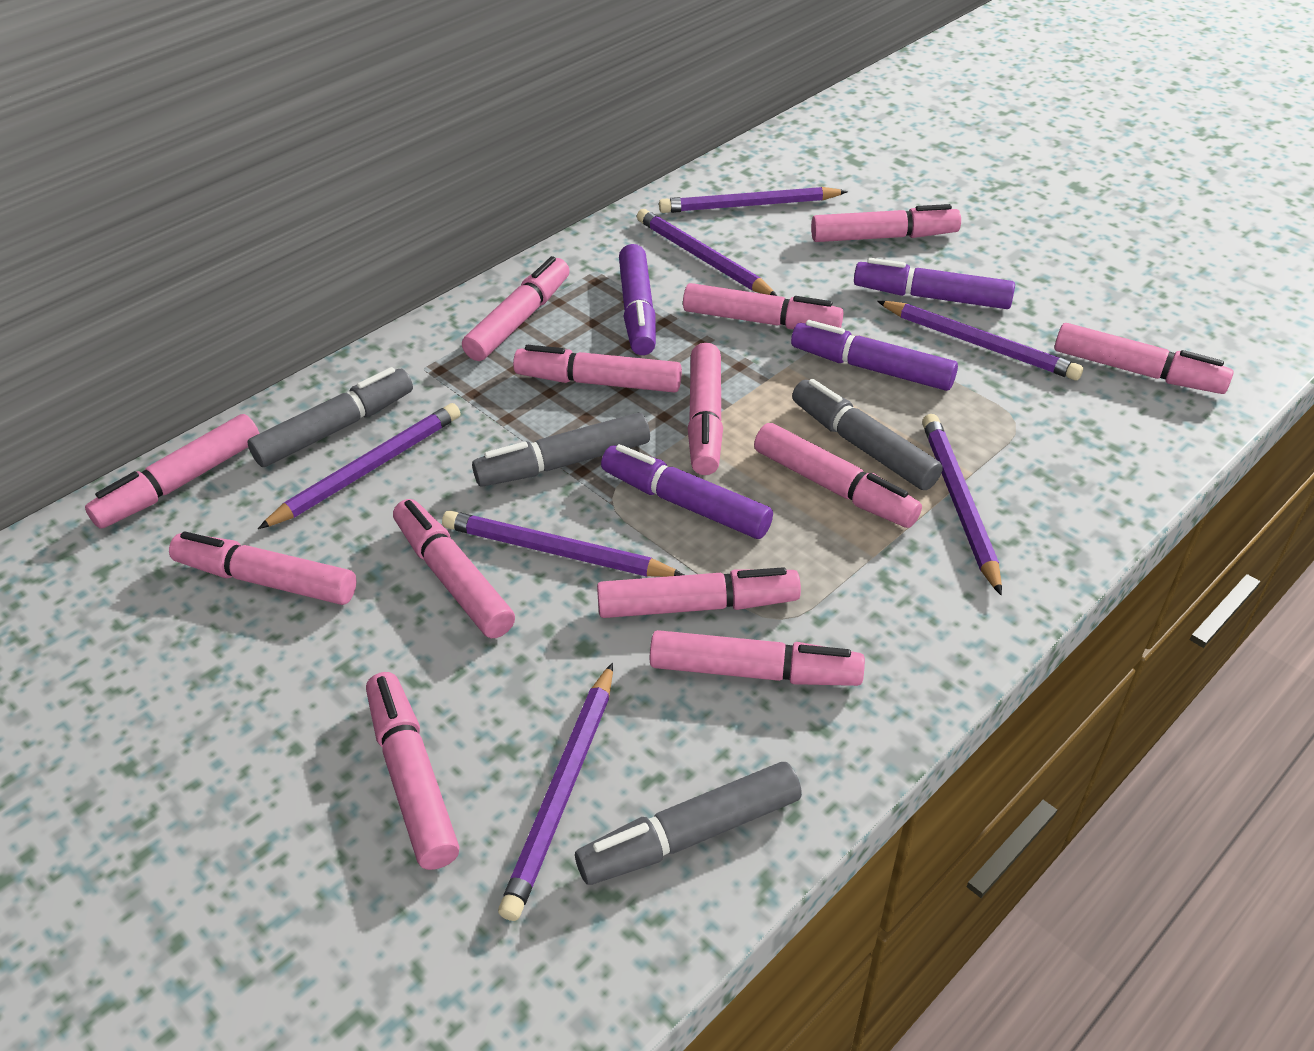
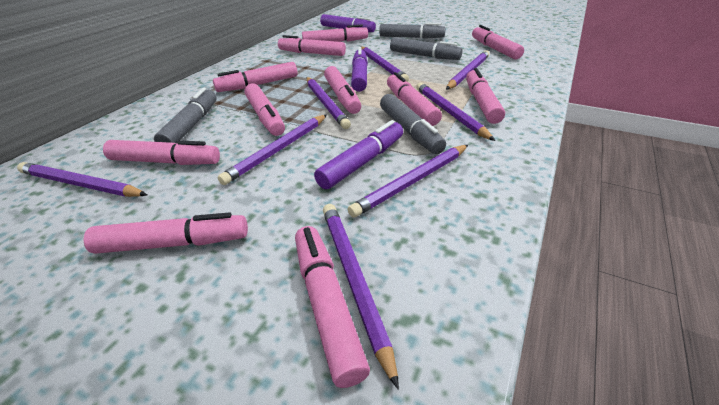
pink marker: [85,414,260,529] [169,531,356,605] [366,672,459,870] [393,499,515,638] [462,256,570,361] [513,345,682,393] [597,567,801,618] [650,630,865,686] [683,283,843,329] [688,343,723,475] [754,423,922,528] [811,204,961,242] [1055,323,1234,394] = 13 -> [84,213,248,254] [103,140,220,165] [213,62,298,92] [244,84,285,136] [278,35,346,56] [295,226,370,388] [302,24,368,42] [324,66,361,114] [387,72,442,126] [466,68,505,124] [472,25,524,60] = 11
purple marker: [601,444,773,539] [619,244,656,355] [791,320,958,391] [854,258,1015,309] = 4 -> [314,120,403,189] [320,14,376,32] [351,47,368,92] = 3
purple pencil: [258,403,461,529] [442,511,684,577] [498,663,613,921] [637,209,777,296] [659,187,848,213] [877,301,1083,380] [922,414,1002,595] = 7 -> [17,162,147,197] [218,115,327,185] [307,77,351,129] [323,204,399,390] [347,145,468,218] [361,47,409,82] [416,82,495,141] [446,50,490,90] = 8

